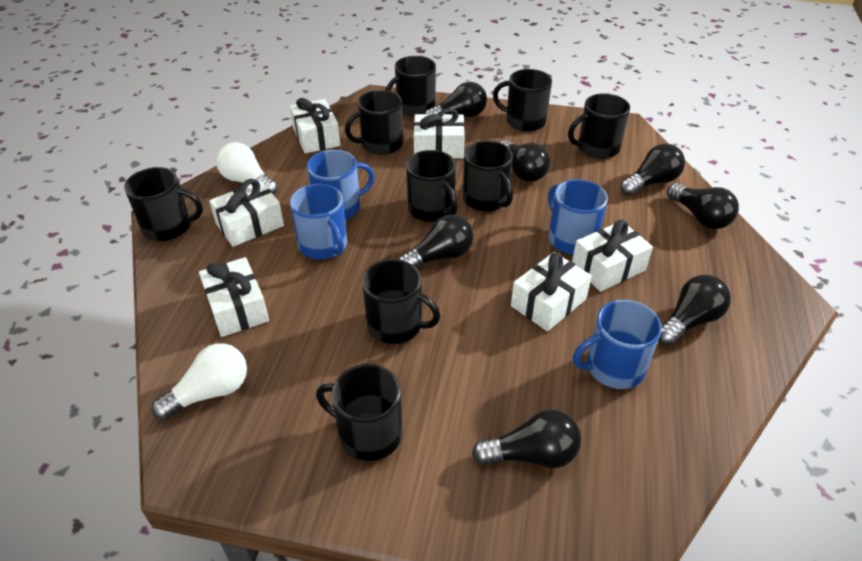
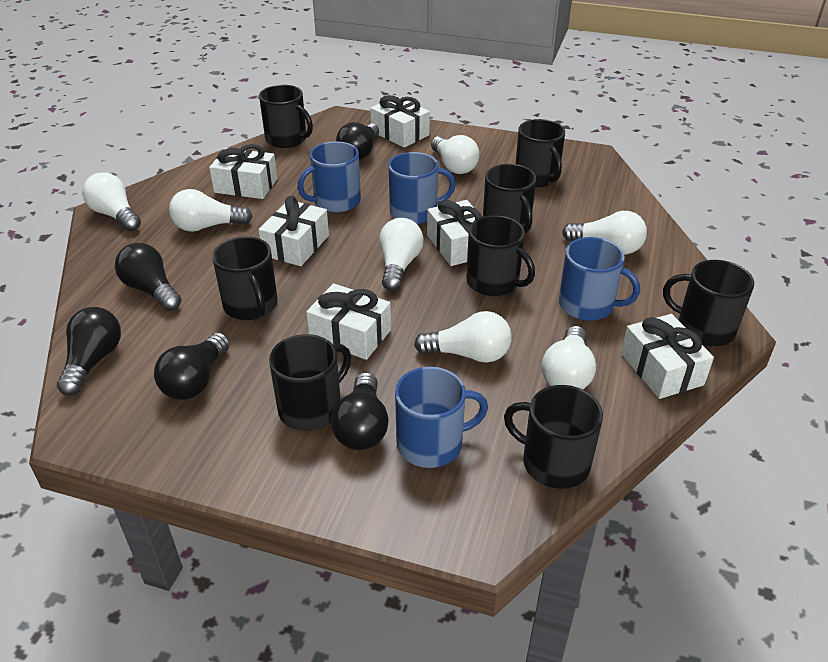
black light bulb: [398,215,474,267] [425,82,487,117] [472,409,581,468] [500,140,550,182] [620,144,685,196] [659,275,731,345] [667,183,739,229] = 7 -> [57,307,121,396] [115,243,181,311] [154,333,230,400] [331,372,389,450] [336,122,379,160] = 5
black mug: [124,167,203,241] [316,364,403,461] [345,90,403,155] [362,259,441,344] [385,56,436,117] [406,150,458,222] [463,141,513,212] [493,69,552,131] [568,93,630,159] = 9 -> [212,237,278,320] [259,85,313,148] [269,334,351,431] [466,215,535,296] [483,164,536,233] [504,385,603,489] [516,119,565,187] [663,260,755,346] = 8
white light bulb: [151,343,247,420] [216,142,278,195] = 2 -> [82,172,141,231] [169,189,253,232] [379,218,424,291] [414,311,511,363] [431,135,479,174] [542,326,596,389] [562,211,647,254] = 7

